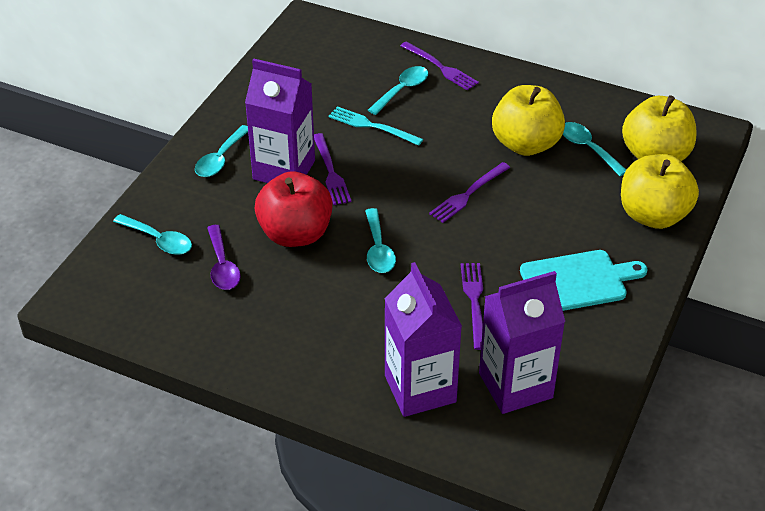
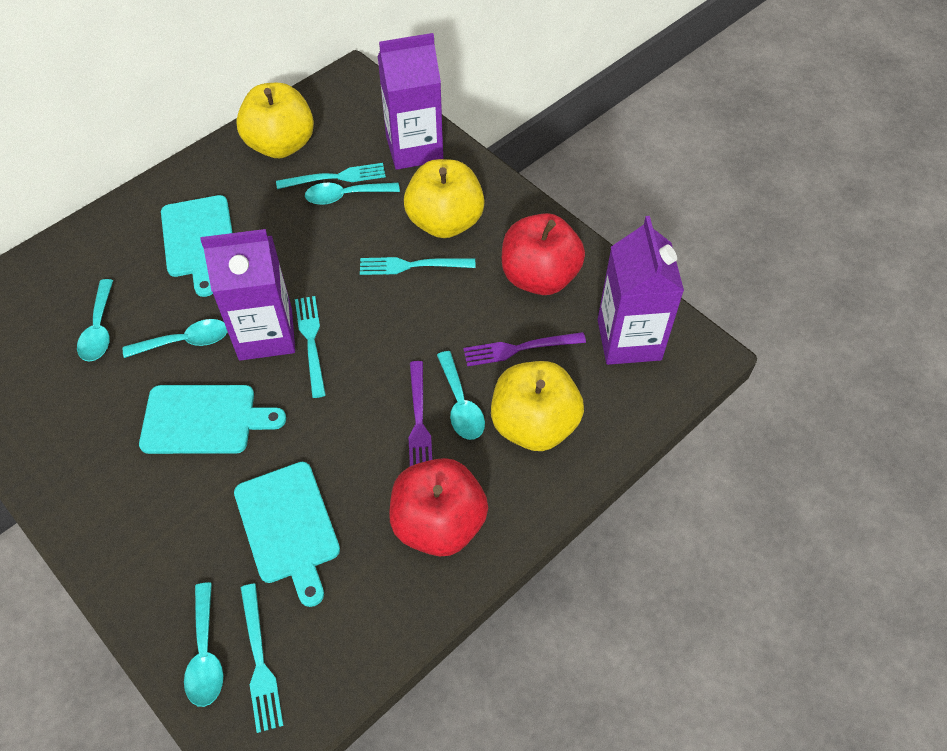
purple fork: [314,133,352,205] [400,41,479,91] [429,162,510,223] [461,263,483,350] = 4 -> [409,361,432,466] [463,332,586,366] = 2
purple spoon: [207,225,241,290] = 1 -> none = 0
red apple: [255,171,333,247] = 1 -> [389,458,488,556] [502,213,585,295] = 2
turquoise cutting board: [520,250,648,311] = 1 -> [139,385,286,454] [161,195,233,297] [234,462,340,607] = 3
turquoise fork: [329,106,423,146] = 1 -> [241,584,283,733] [276,163,386,189] [295,296,326,398] [360,257,475,275] = 4

